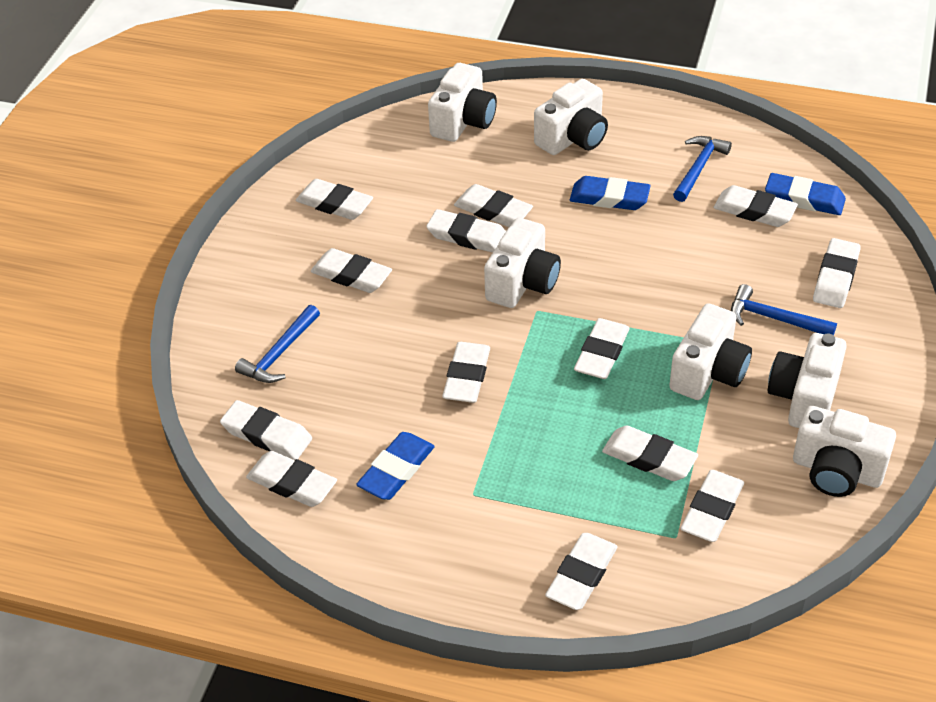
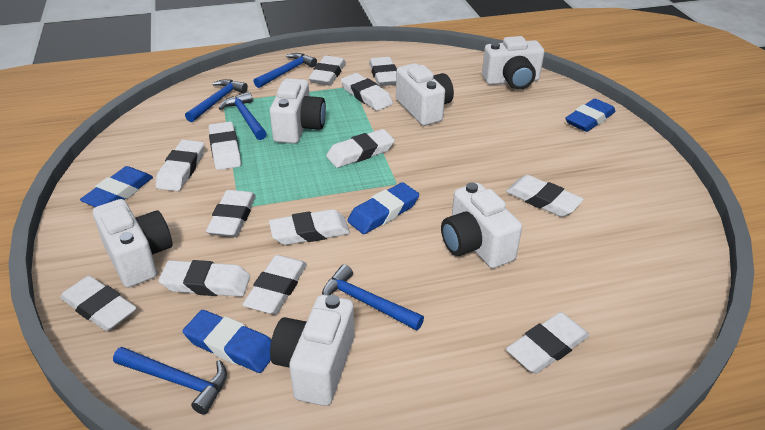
blue eraser: [356,432,435,500] [570,176,651,210] [765,173,846,215] = 3 -> [80,166,153,207] [183,310,271,373] [347,182,419,234] [565,99,616,132] = 4
blue hammer: [235,305,320,383] [673,136,732,202] [731,284,837,335] = 3 -> [113,347,227,415] [185,79,248,122] [219,92,267,140] [254,53,317,88] [322,264,424,331] = 5

